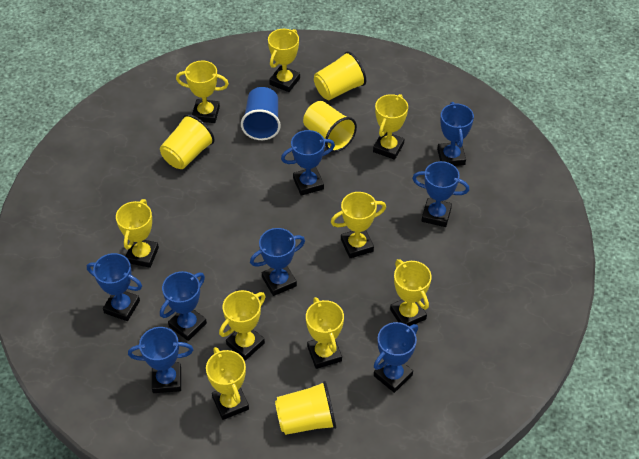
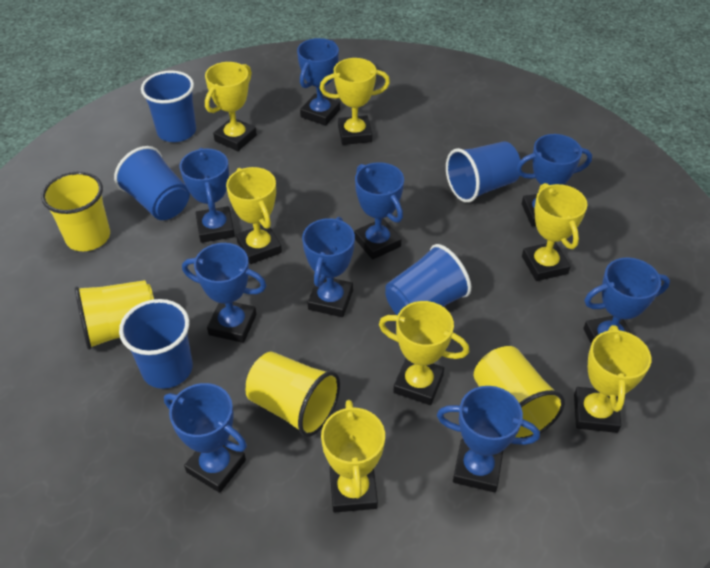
blue cup: [241,87,281,140] = 1 -> [114,146,190,220] [119,299,193,389] [141,70,196,142] [385,244,471,315] [446,141,520,203] = 5
blue trophy: [87,253,142,321] [128,327,193,393] [160,271,207,341] [250,228,305,296] [281,130,335,196] [374,322,418,393] [412,161,469,227] [437,102,474,166] = 8 -> [164,383,247,493] [180,148,235,243] [182,243,267,343] [297,38,340,126] [302,217,355,317] [354,162,404,260] [437,386,540,492] [516,134,592,227] [583,257,670,344] = 9
yellow trophy: [116,199,159,268] [176,61,229,123] [206,347,249,420] [219,290,265,360] [268,29,300,92] [306,297,344,369] [331,192,386,258] [373,94,408,160] [390,259,432,326] = 9 -> [205,62,257,151] [226,167,282,264] [320,58,390,145] [321,400,385,513] [379,301,469,405] [522,183,587,281] [574,325,651,433] = 7

